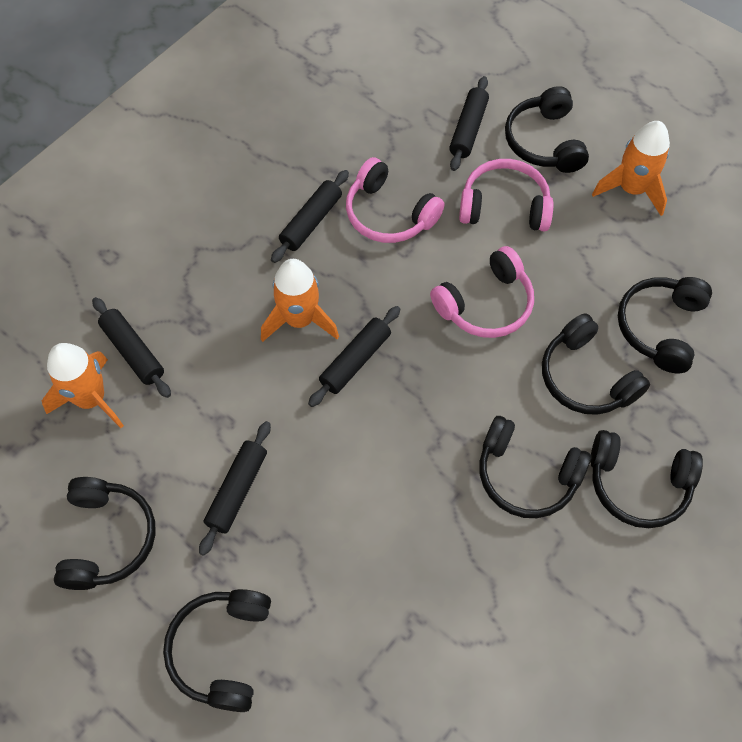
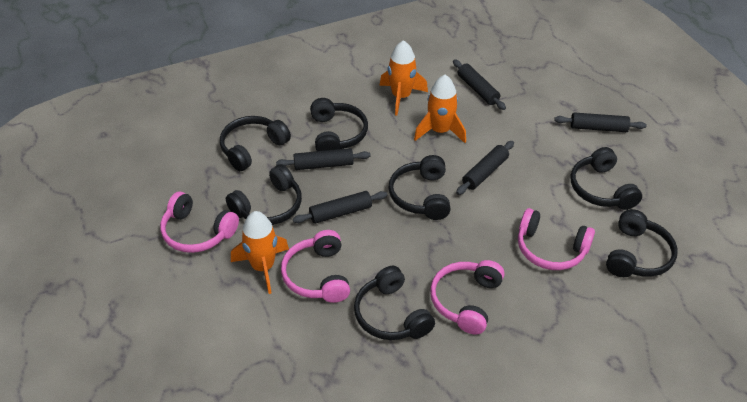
pink headphones: [346,157,444,243] [430,246,534,338] [459,159,554,231] = 3 -> [160,192,239,253] [281,230,350,303] [430,260,504,334] [518,208,595,270] = 4

